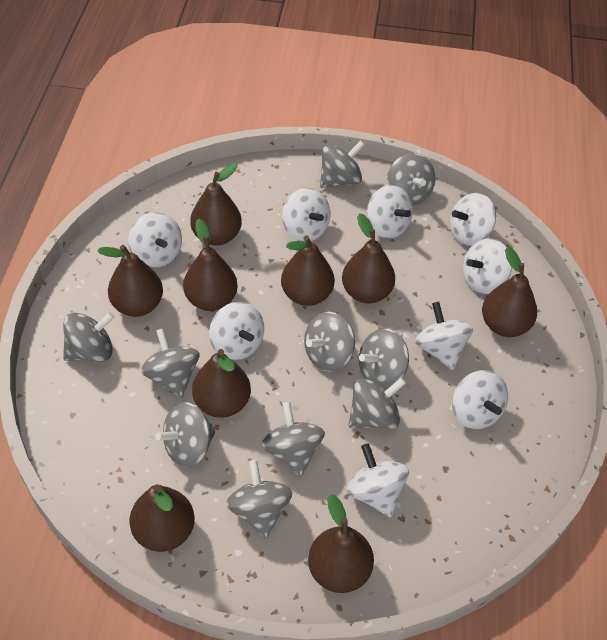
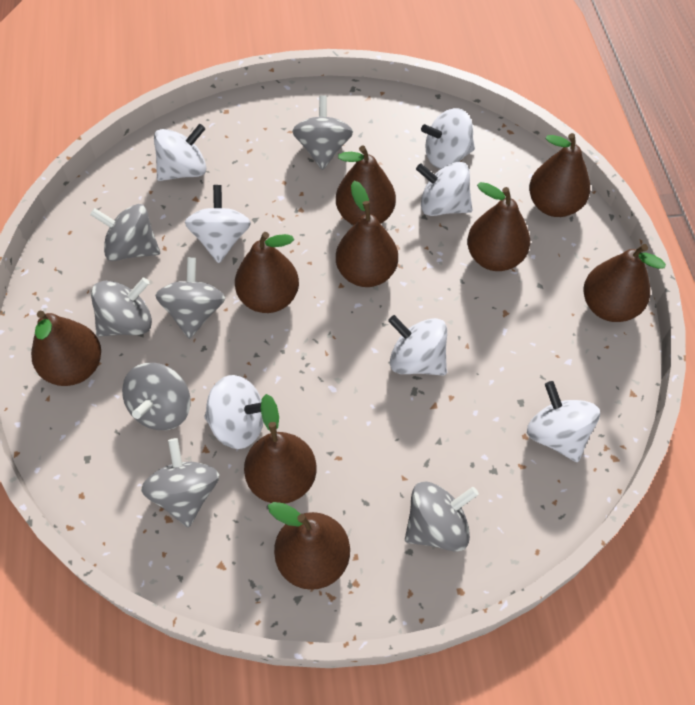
grey spinning top: [63,312,114,362] [141,328,200,398] [155,402,215,467] [226,460,292,539] [262,402,325,477] [304,312,355,372] [320,141,365,188] [348,378,406,429] [359,329,409,389] [387,153,435,206] = 10 -> [90,204,160,261] [91,278,152,337] [122,363,191,430] [141,438,219,528] [155,257,225,339] [292,95,353,170] [405,481,479,552] = 7
white spinning top: [128,212,182,268] [209,302,264,360] [282,188,330,242] [346,443,409,517] [367,185,413,239] [415,302,473,370] [450,193,496,246] [452,370,508,429] [463,238,512,294] = 9 -> [154,124,206,181] [185,185,251,263] [204,375,263,449] [388,315,447,376] [416,162,472,216] [421,108,475,169] [527,381,600,462] = 7

